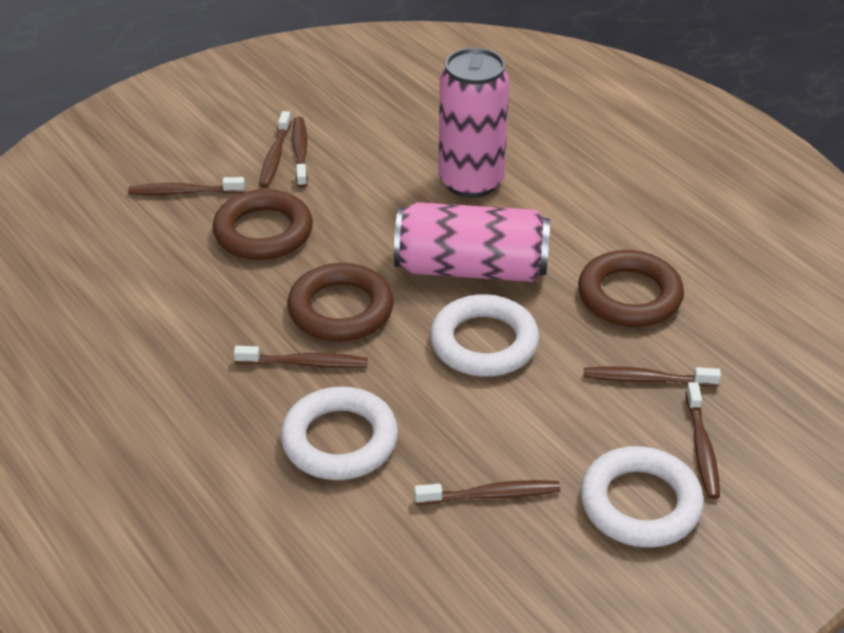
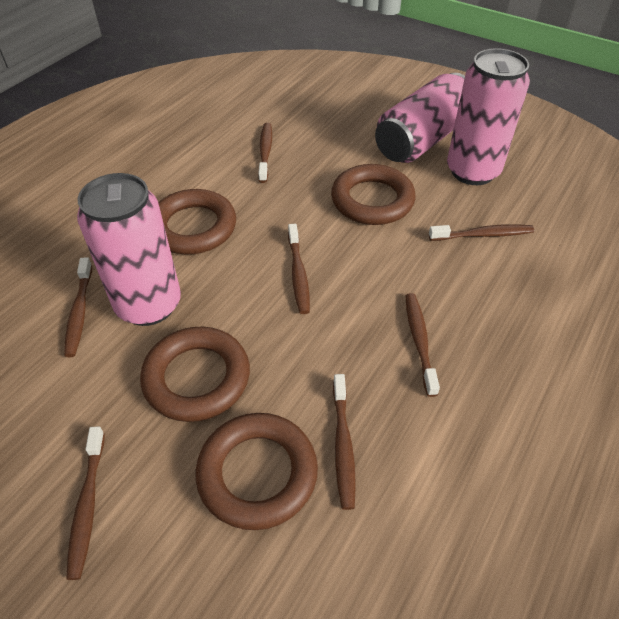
brown ring: [212,189,313,260] [287,263,394,342] [578,250,684,327] = 3 -> [140,327,250,422] [158,189,236,254] [196,413,318,530] [331,164,416,225] = 4
pink can: [394,202,550,282] [438,48,510,198] = 2 -> [77,173,181,326] [375,73,465,163] [447,48,530,185] = 3
white ring: [281,387,398,480] [430,294,539,377] [580,446,704,548] = 3 -> none = 0

